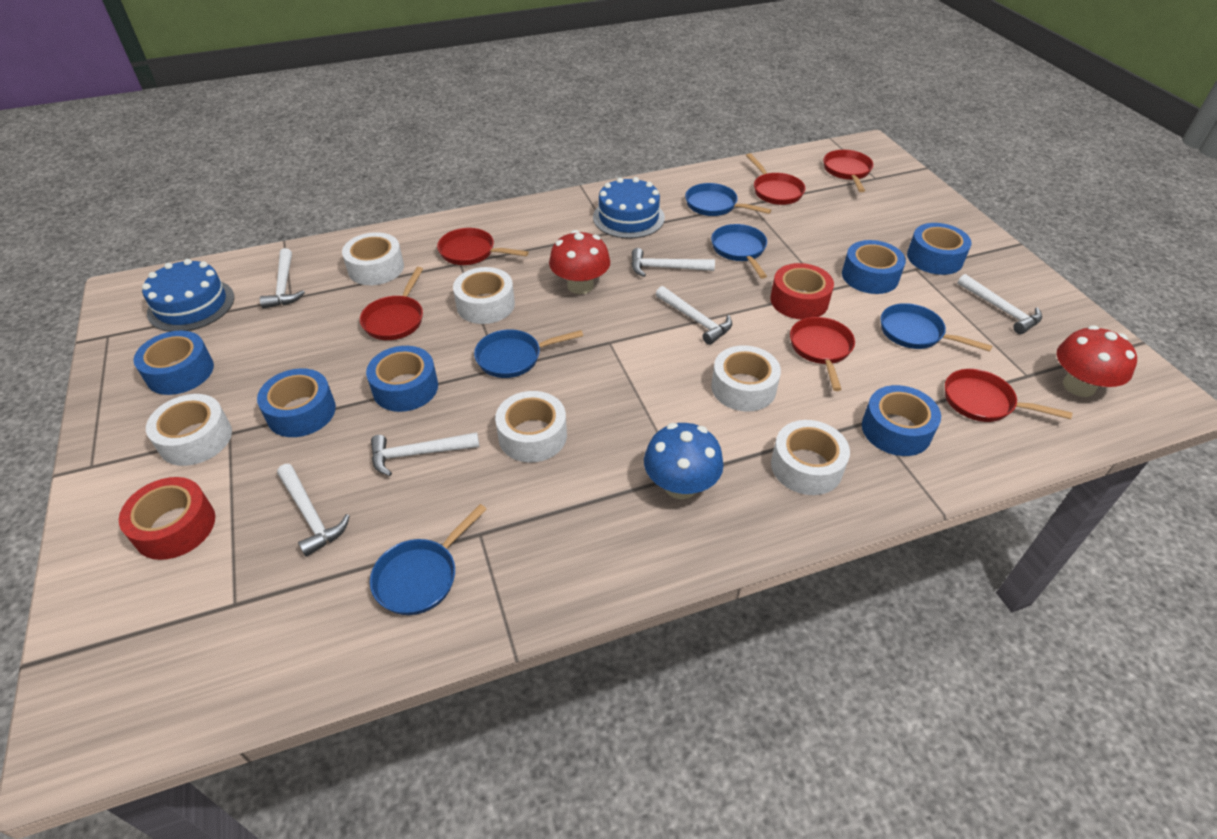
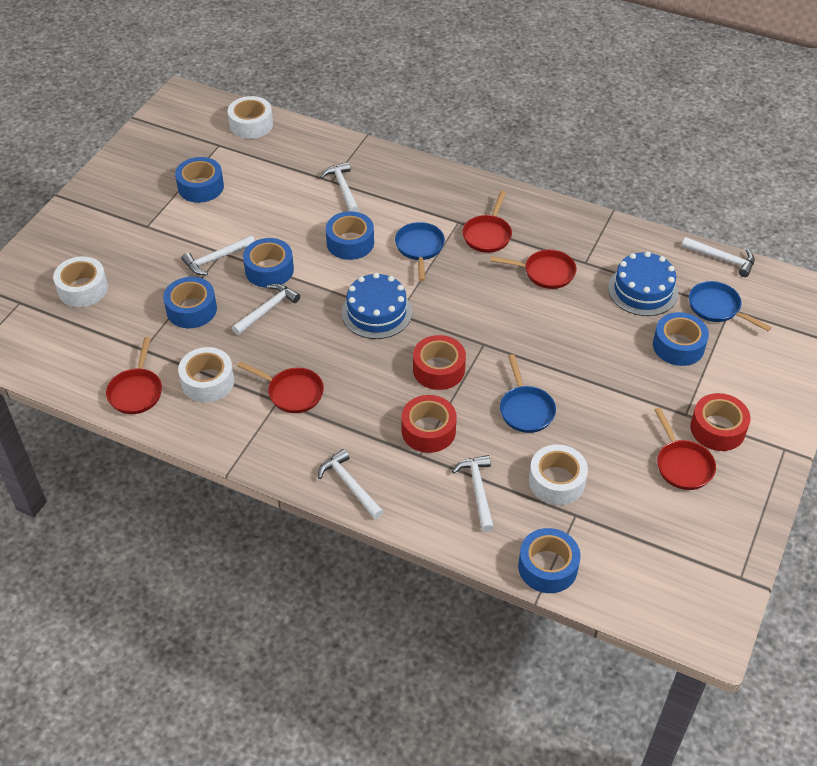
blue mushroom: [644,423,724,499] = 1 -> none = 0
blue pan: [370,504,487,615] [474,329,583,378] [685,183,771,216] [711,224,767,279] [881,303,992,352] = 5 -> [395,222,445,281] [500,354,556,433] [689,281,772,331] = 3
red mushroom: [549,230,610,294] [1057,325,1137,397] = 2 -> none = 0
red pan: [360,267,423,340] [437,228,529,265] [746,153,806,205] [790,317,855,391] [823,150,874,192] [945,369,1072,422] = 6 -> [106,337,162,414] [237,361,324,413] [463,191,512,253] [490,250,576,289] [655,408,716,490] = 5
red tape: [119,477,215,560] [770,263,834,320] = 2 -> [401,395,457,453] [413,335,466,390] [690,393,751,451] = 3
white tape: [146,394,232,466] [342,232,404,285] [453,267,515,324] [495,391,567,463] [711,345,781,412] [771,420,850,495] = 6 -> [53,256,108,307] [178,347,234,403] [228,96,273,139] [529,444,588,505] = 4

